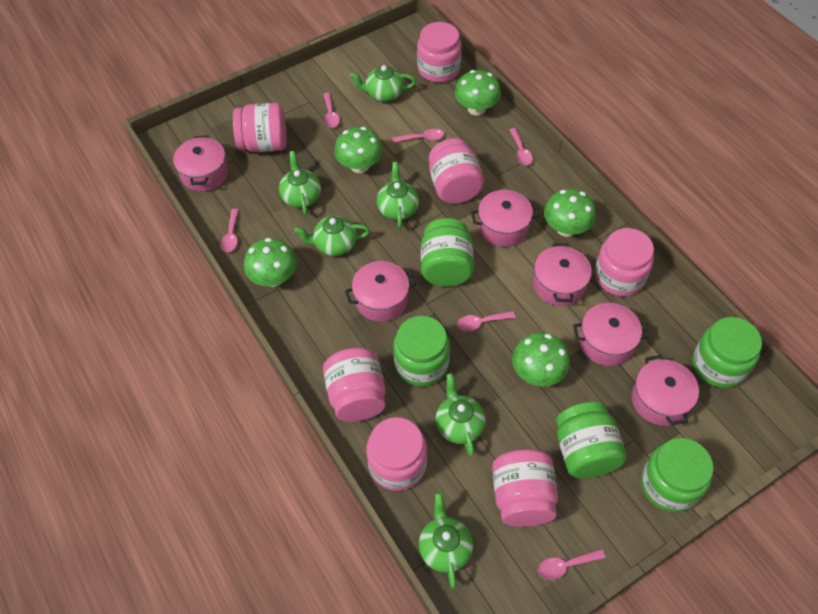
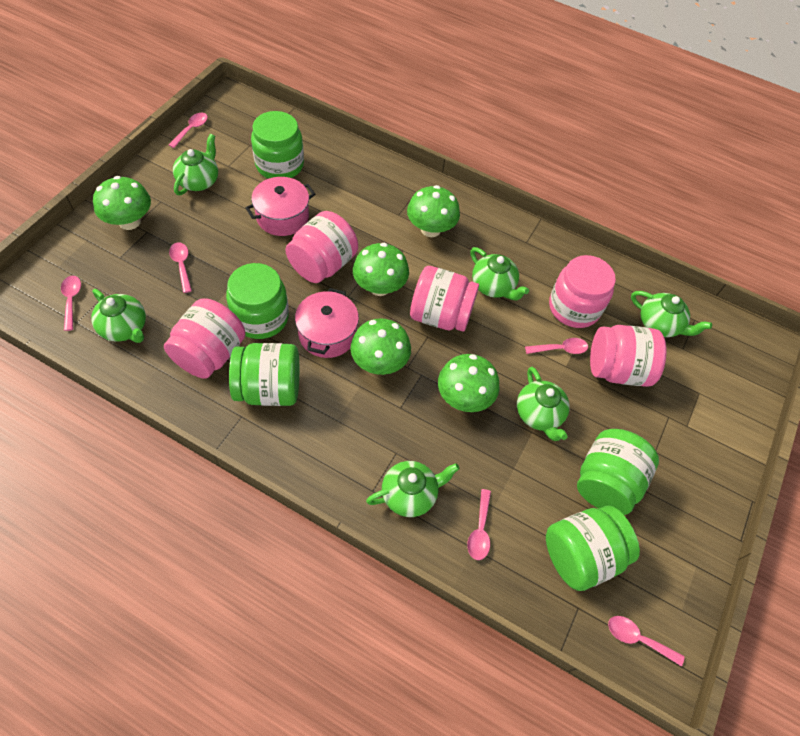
pink jar: [233,103,286,152] [323,348,386,422] [366,417,427,491] [417,22,462,83] [429,139,484,204] [492,449,558,527] [595,228,654,296] = 7 -> [164,298,246,379] [285,211,358,283] [410,266,479,332] [549,255,616,328] [590,325,667,387] = 5
pink pot: [173,136,228,191] [345,261,417,322] [471,190,540,247] [533,243,592,306] [573,303,649,366] [632,355,699,426] = 6 -> [245,177,315,236] [295,288,359,358] = 2

